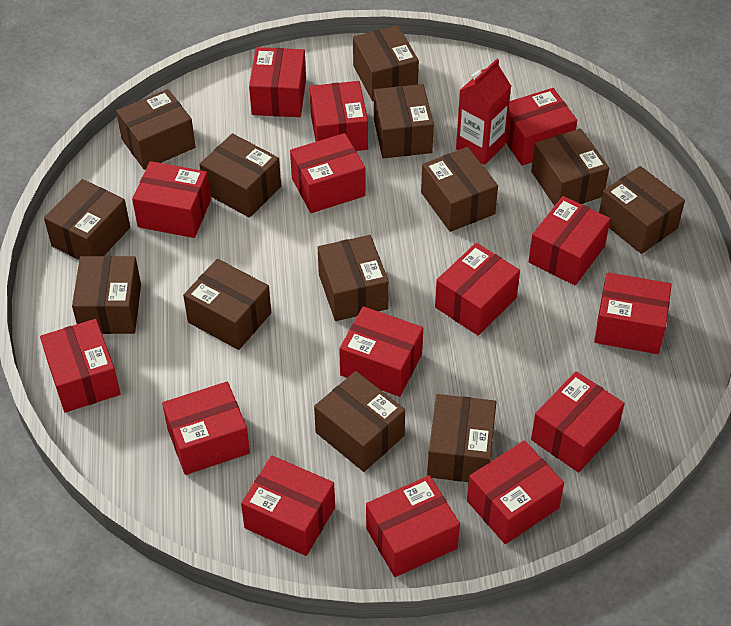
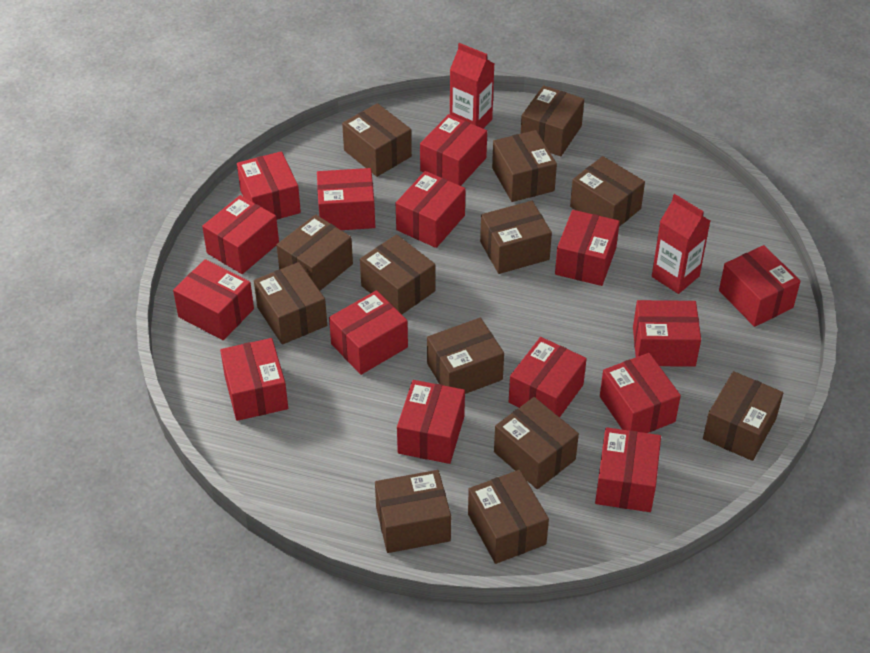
red carton: [456,59,511,165] = 1 -> [450,43,494,129] [652,194,710,294] = 2

